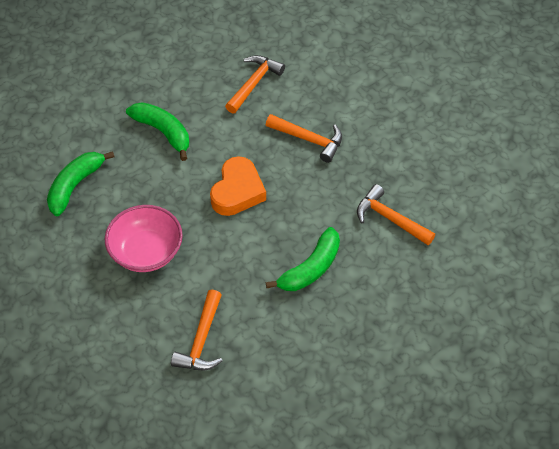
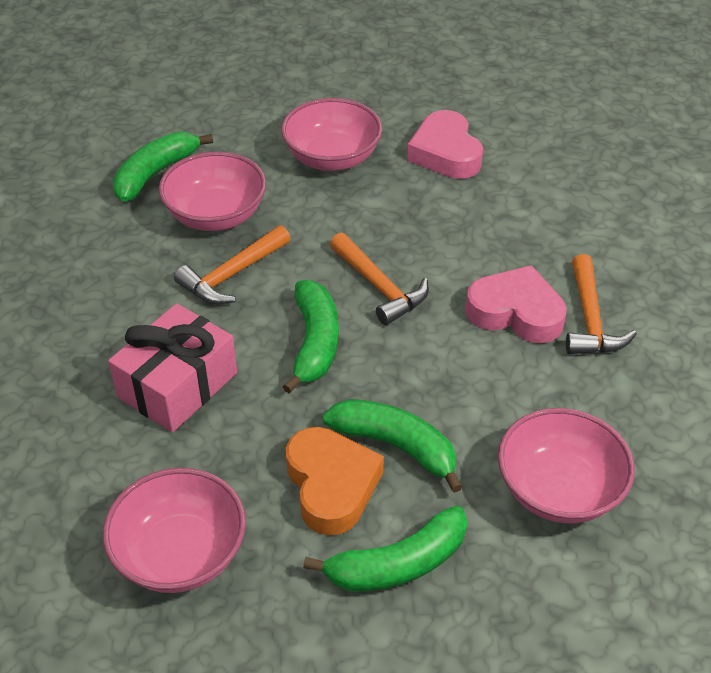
green banana: [47,151,114,216] [126,102,189,161] [266,227,340,291] = 3 -> [113,131,213,202] [282,280,339,393] [303,506,468,592] [323,399,463,493] = 4
orange hammer: [171,290,223,370] [225,55,285,113] [266,114,342,163] [357,184,435,245] = 4 -> [174,225,291,304] [330,232,429,325] [566,254,637,354] = 3
pink bowl: [105,205,183,272] = 1 -> [103,468,246,593] [159,152,266,231] [281,98,382,171] [498,408,635,523] = 4
pink gift: none = 0 -> [108,303,237,432] = 1
pink heart: none = 0 -> [407,110,483,179] [465,265,567,343] = 2

